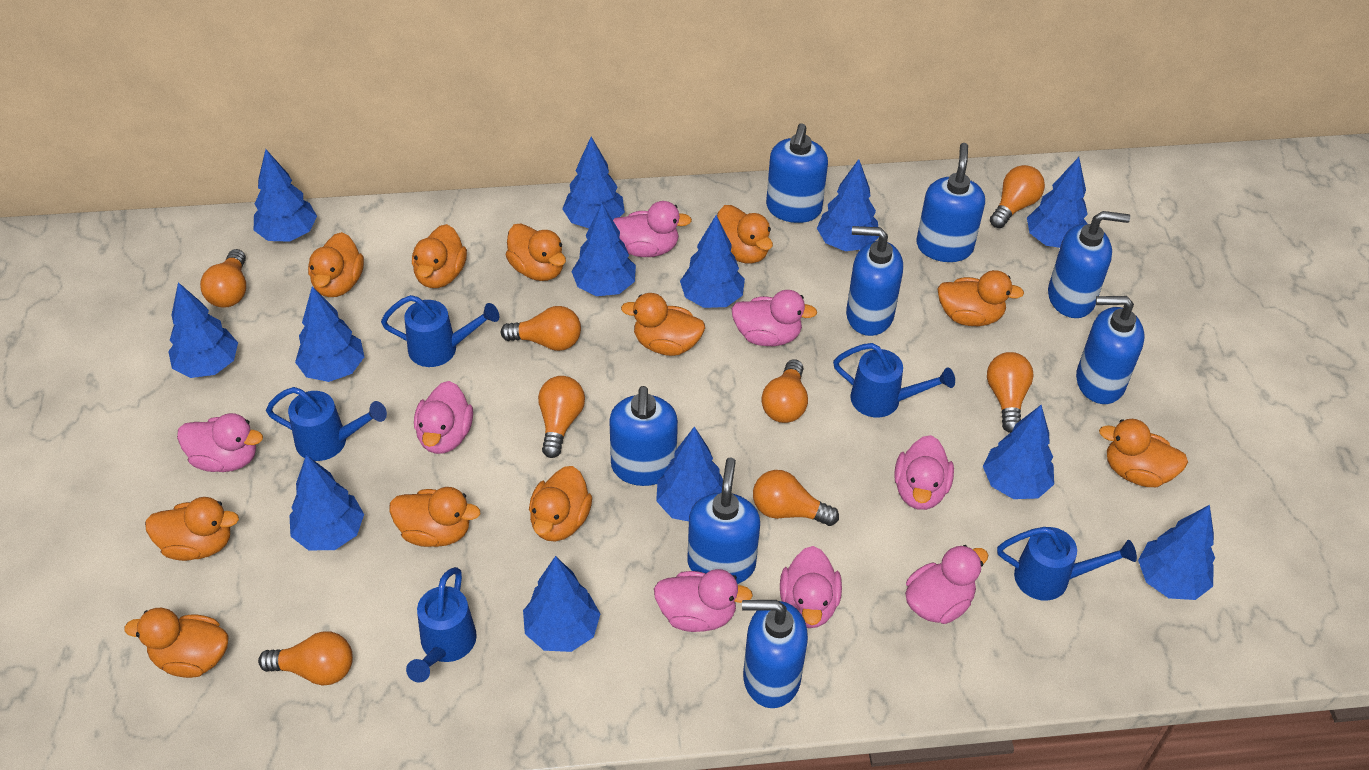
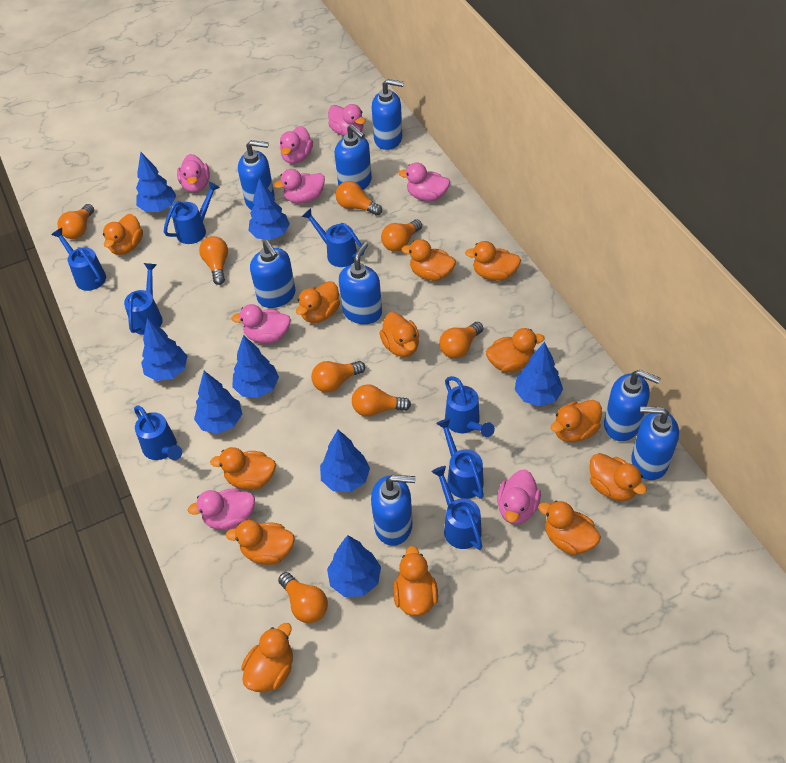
blue tree: [168,282,238,378] [254,149,317,242] [289,455,364,550] [295,286,364,382] [523,556,600,652] [562,137,625,228] [571,203,636,296] [656,426,723,521] [680,215,745,308] [817,159,879,251] [983,405,1054,499] [1027,157,1088,248] [1138,505,1215,600] = 13 -> [136,152,176,212] [141,318,187,381] [194,371,242,434] [232,335,279,398] [248,178,290,240] [320,430,370,492] [327,535,381,597] [515,342,563,406] = 8
blue watering can: [266,387,387,461] [381,295,499,367] [406,567,477,682] [833,343,955,418] [997,527,1137,601] = 5 -> [51,228,106,291] [124,263,163,335] [134,406,182,460] [164,182,220,244] [301,208,364,267] [432,466,482,550] [436,418,484,499] [445,376,495,437] = 8
orange duck: [124,608,228,678] [145,497,239,561] [308,232,364,297] [389,487,480,547] [412,224,467,288] [506,223,566,281] [529,466,592,542] [621,293,705,356] [717,205,773,264] [938,270,1024,326] [1099,419,1188,487] = 11 -> [103,214,143,255] [210,447,276,490] [226,520,295,565] [241,623,293,692] [296,281,340,323] [380,312,419,357] [393,546,438,616] [402,239,456,281] [465,241,521,281] [486,328,544,373] [538,501,601,555] [551,400,602,442] [589,453,647,501] = 13

